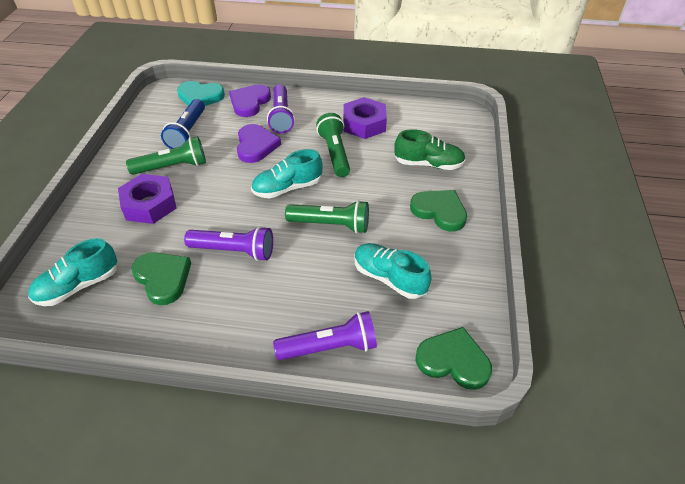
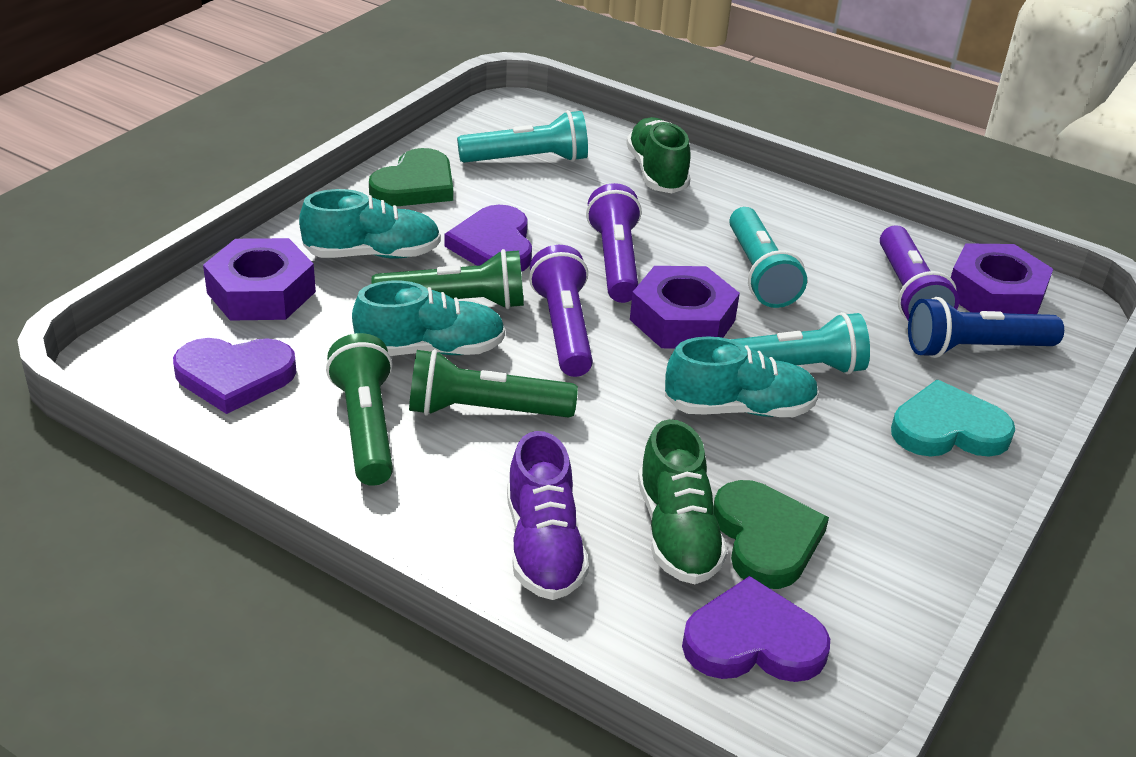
green heart: [131,252,191,305] [410,190,467,232] [415,327,492,390] = 3 -> [369,148,453,206] [713,480,829,589] = 2
green shoe: [394,129,466,170] = 1 -> [626,117,691,193] [638,419,727,584] = 2
purple heart: [229,84,271,117] [237,124,281,163] = 2 -> [173,338,296,414] [445,205,532,272] [682,576,830,682] = 3
purple nut: [118,174,177,224] [343,97,387,139] = 2 -> [203,238,316,321] [630,266,740,348] [951,243,1053,314] = 3
purple shoe: none = 0 -> [507,431,589,600] = 1
turquoise flashlight: none = 0 -> [457,110,588,163] [729,207,807,308] [730,312,870,375] = 3

